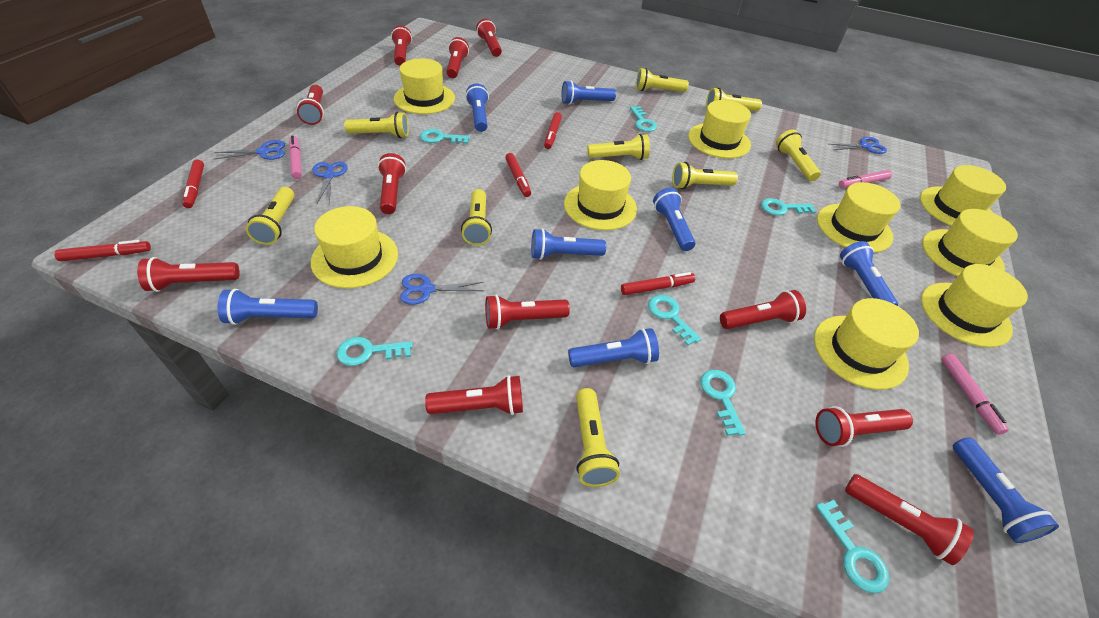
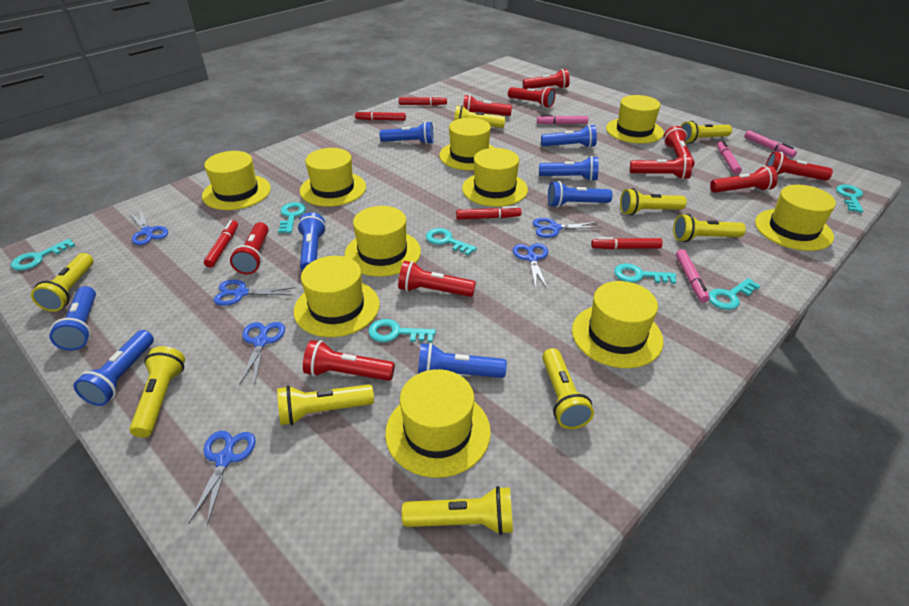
blue scissors: [214,140,285,160] [312,161,347,204] [400,274,483,305] [829,137,887,154] = 4 -> [130,210,168,245] [189,431,256,525] [213,280,295,306] [239,322,285,386] [513,243,548,289] [532,218,602,238] = 6
pink marker: [289,135,302,179] [839,170,892,188] [941,354,1009,435] = 3 -> [537,115,588,124] [676,249,710,303] [717,141,742,174] [744,130,797,158] = 4
red flashlight: [137,257,240,292] [297,85,324,125] [378,153,406,214] [391,25,412,66] [425,375,523,415] [446,37,469,78] [476,19,502,57] [485,294,570,330] [720,290,806,329] [815,406,913,447] [845,474,974,565] = 11 -> [230,222,269,274] [303,340,395,381] [398,261,476,297] [463,95,512,116] [508,87,555,108] [523,69,570,89] [630,154,692,179] [663,126,695,168] [710,166,778,193] [766,151,833,181] = 10
yellow hat: [311,206,398,288] [394,59,455,114] [564,160,637,231] [688,100,751,158] [814,298,919,390] [817,182,900,253] [920,165,1006,226] [921,264,1028,348] [922,209,1018,277] = 9 -> [202,151,271,210] [294,256,380,337] [300,148,366,207] [344,206,421,277] [385,369,491,478] [439,118,495,170] [462,148,528,207] [572,281,663,368] [606,95,664,144] [755,185,836,251] = 10

